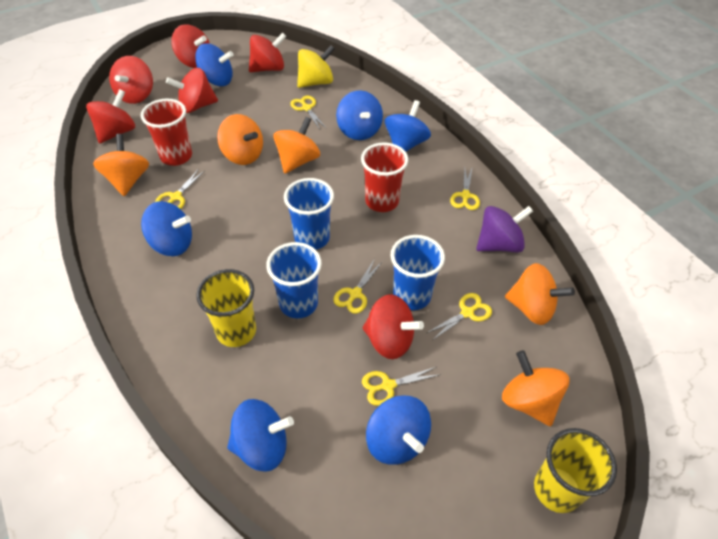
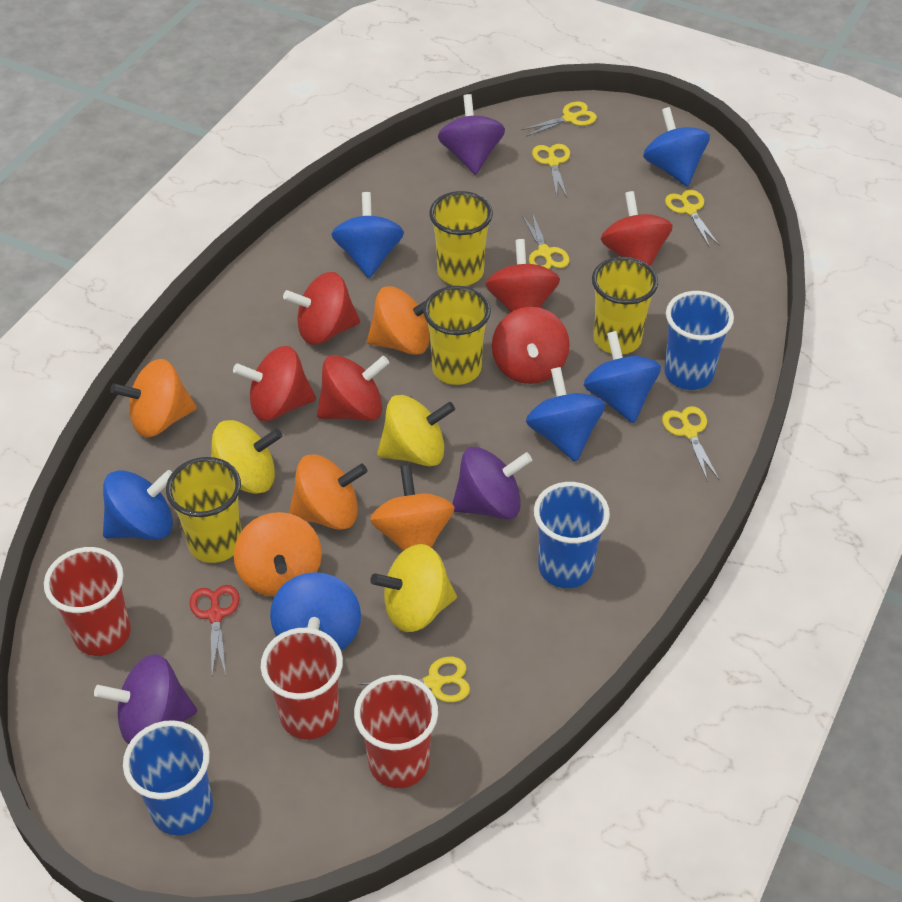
purple spinning top: [476,206,533,253] = 1 -> [94,654,197,744] [438,94,505,175] [452,447,532,520] = 3
red cup: [141,99,192,166] [361,142,408,212] = 2 -> [44,547,131,656] [261,628,343,740] [354,675,438,788] = 3
red scissors: none = 0 -> [190,585,240,675] = 1
yellow cup: [196,269,256,347] [534,428,617,513] = 2 -> [166,457,242,563] [423,286,491,385] [429,191,493,286] [592,257,658,354] = 4
yellow spinning top: [297,45,335,88] = 1 -> [211,420,282,494] [370,544,457,632] [377,395,455,466] = 3

